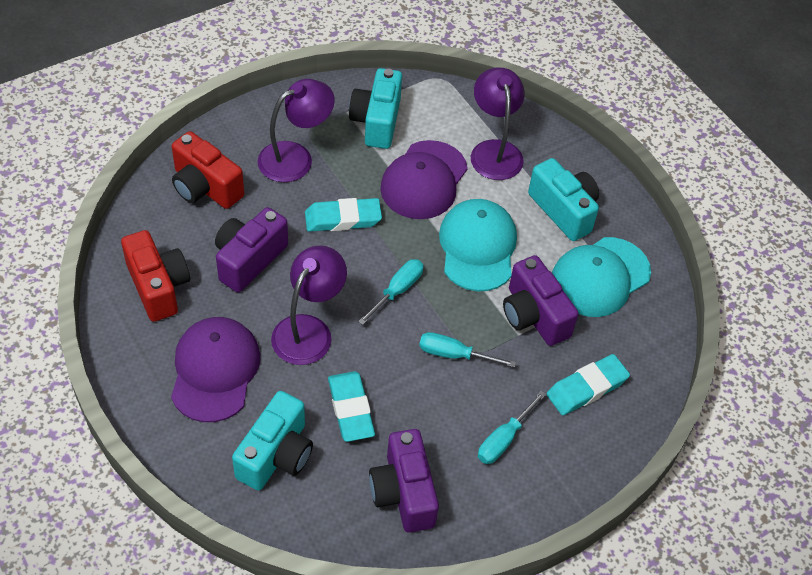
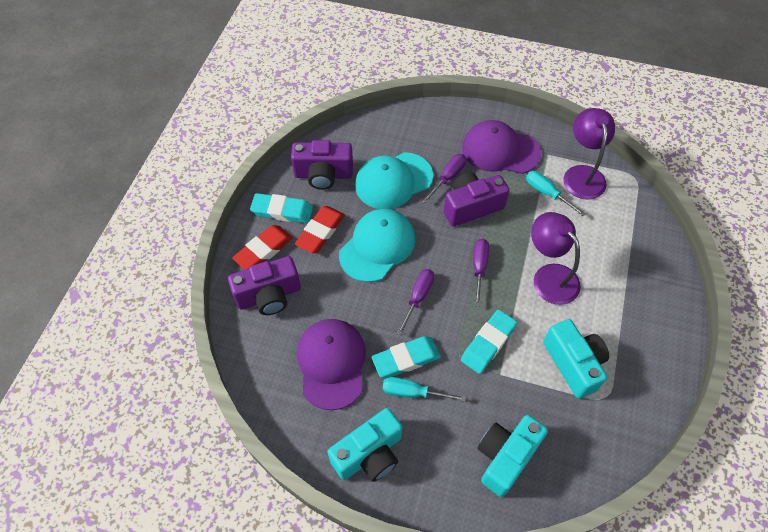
purple lamp: [257,79,335,182] [271,245,347,365] [471,67,525,180] = 3 -> [531,212,581,305] [563,108,615,199] = 2
purple screwdriver: none = 0 -> [397,269,434,336] [423,154,466,203] [473,239,489,307] = 3
red camera: [121,230,190,322] [172,131,244,209] = 2 -> none = 0
red eraser: none = 0 -> [232,225,293,270] [295,206,345,253] = 2
turquoise screwdriver: [358,259,423,325] [419,332,516,368] [478,391,547,464] = 3 -> [382,377,466,402] [526,171,586,217] = 2

